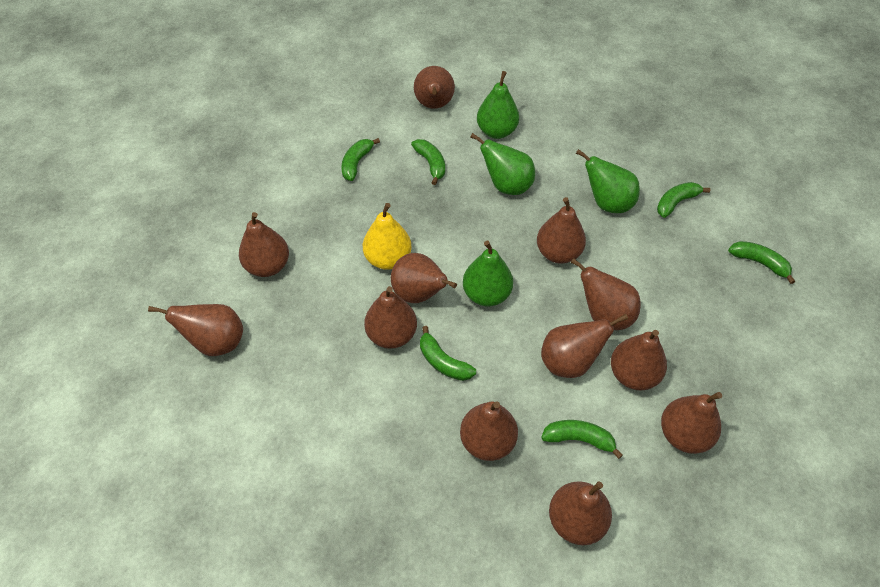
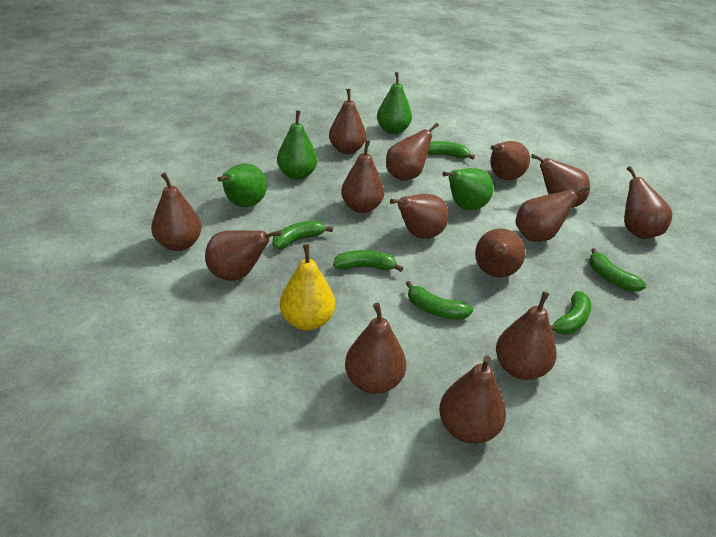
brown pear: [148,304,243,356] [239,212,289,277] [364,286,417,349] [391,253,457,303] [414,66,455,109] [460,401,518,461] [537,197,586,264] [541,314,628,378] [549,481,612,545] [570,258,641,330] [611,330,667,390] [661,392,722,454] = 12 -> [151,173,202,251] [205,230,282,281] [329,89,366,154] [341,140,384,213] [345,303,406,394] [386,123,439,181] [390,194,449,239] [439,356,506,444] [475,229,525,277] [490,141,530,180] [496,291,557,380] [515,185,589,242] [531,154,590,207] [624,166,672,239] = 14

